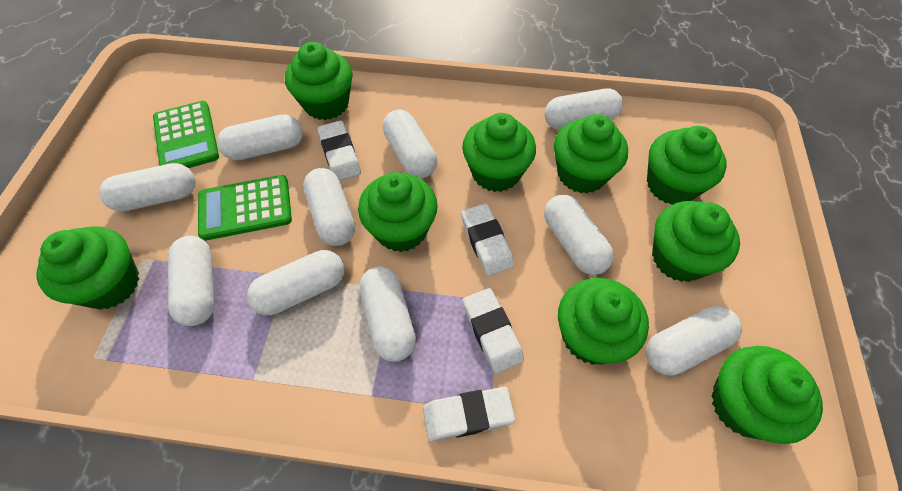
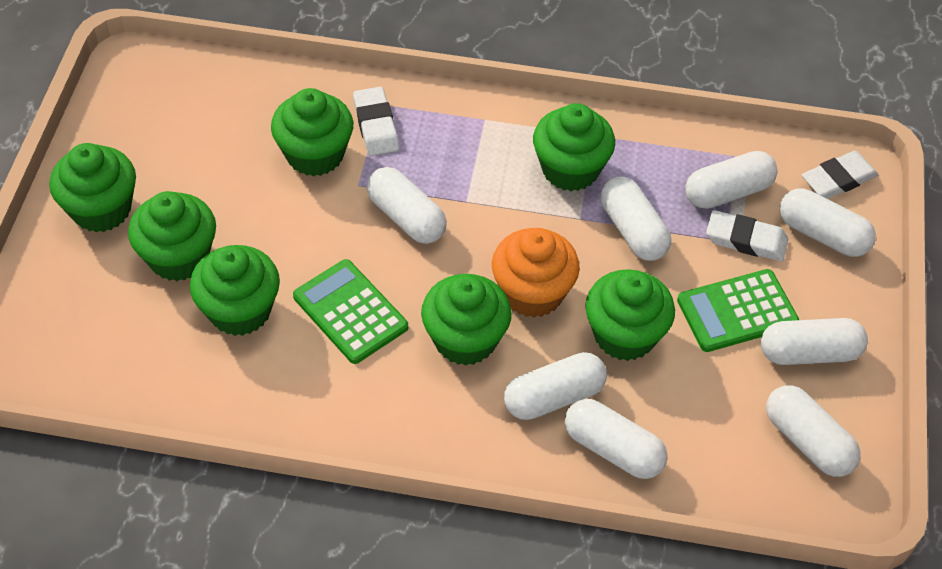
green cupcake: [36,226,139,310] [285,42,353,120] [358,172,438,252] [462,113,536,192] [554,114,628,193] [558,278,649,365] [647,126,727,205] [652,201,740,282] [711,346,823,444] = 9 -> [49,143,136,232] [128,191,216,281] [190,245,280,336] [271,88,353,177] [421,274,512,366] [533,103,615,191] [585,269,675,361] = 7
orange cupcake: none = 0 -> [492,228,580,318] = 1
white capsule: [99,163,196,212] [168,236,215,326] [217,114,303,160] [247,250,344,315] [303,168,355,246] [360,266,416,362] [383,110,437,178] [544,88,623,130] [544,195,614,275] [645,306,742,376] = 10 -> [367,167,447,244] [504,352,607,420] [565,399,668,479] [601,177,671,261] [685,151,778,209] [761,318,868,365] [766,385,861,477] [780,189,876,257] = 8
white eraser: [317,120,361,181] [423,387,515,441] [461,203,514,276] [463,288,524,374] = 4 -> [353,87,399,156] [706,210,788,262] [802,151,878,199] = 3

